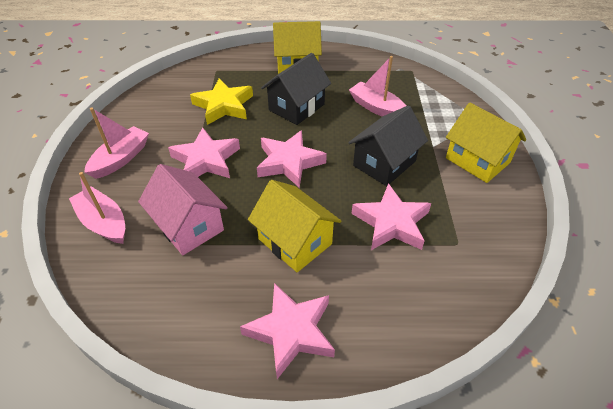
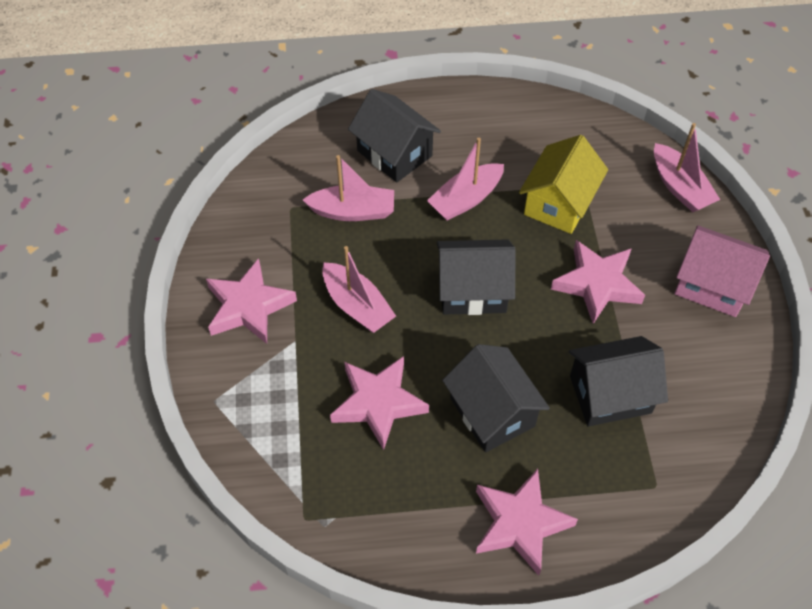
black house: [261,53,331,125] [348,105,428,186] = 2 -> [348,89,441,182] [436,239,515,315] [442,344,550,452] [569,336,668,426] = 4
pink boat: [69,172,125,244] [84,108,149,179] [349,56,406,117] = 3 -> [303,155,394,221] [322,246,396,333] [427,138,504,220] [654,123,720,212] = 4
yellow house: [248,180,341,272] [273,21,322,74] [446,103,526,183] = 3 -> [519,135,608,234] = 1
yellow star: [190,78,253,125] = 1 -> none = 0

